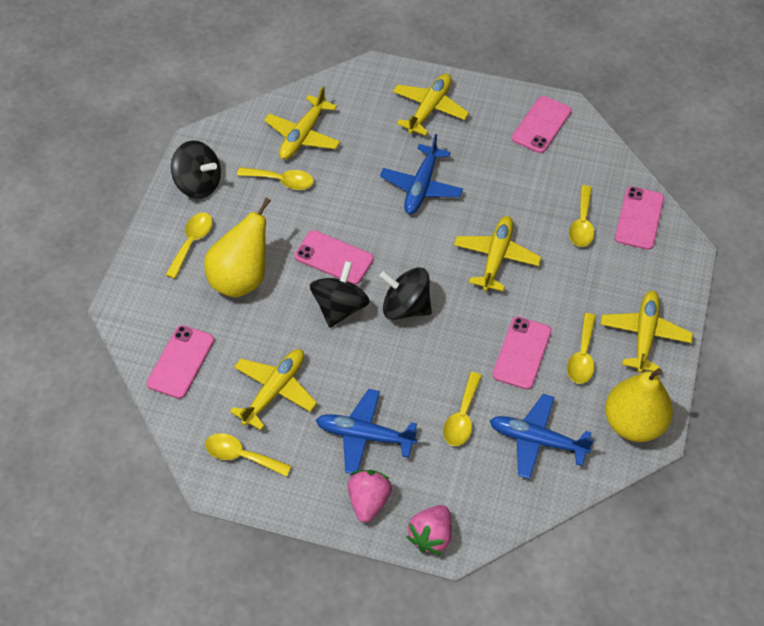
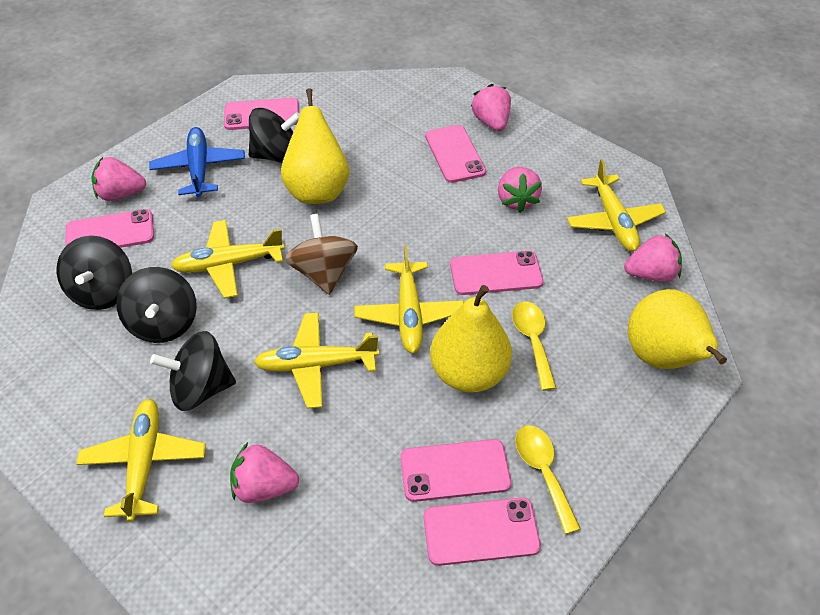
black spinning top: [171,141,221,199] [310,261,370,328] [379,268,432,320] = 3 -> [57,236,132,310] [116,267,197,343] [150,331,236,411] [249,108,300,163] = 4
blue plane: [316,389,417,474] [380,134,463,214] [490,394,594,479] = 3 -> [149,127,245,197] = 1
brown spinning top: none = 0 -> [285,214,358,295] = 1
pink phone: [147,325,214,399] [294,230,374,285] [492,317,552,390] [512,96,572,153] [615,186,664,250] = 5 -> [65,209,154,248] [224,98,299,130] [400,439,511,502] [424,497,541,566] [425,125,486,183] [450,251,543,295] = 6
pink strawberry: [348,470,392,523] [406,505,452,555] = 2 -> [91,157,146,201] [230,442,299,503] [471,84,511,131] [498,167,542,213] [624,233,682,282] = 5
yellow pear: [204,198,271,297] [605,368,673,442] = 2 -> [281,88,349,204] [430,285,512,393] [628,289,727,369] = 3
yellow spoon: [166,213,213,279] [205,433,292,477] [237,167,314,190] [443,372,482,446] [567,313,596,384] [569,185,594,247] = 6 -> [512,301,556,391] [515,425,581,534] = 2

